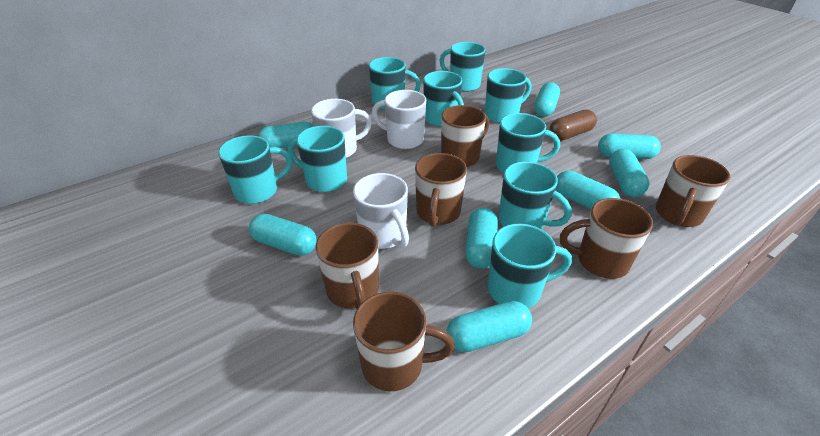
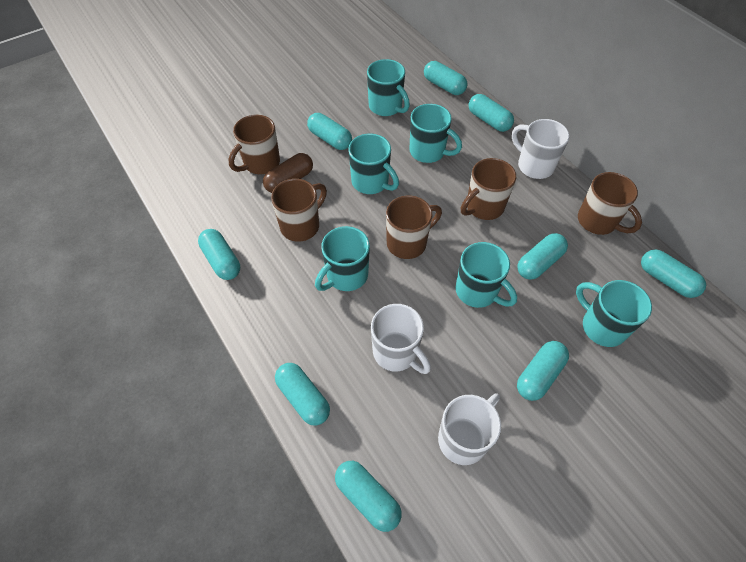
brown mug: [315,223,379,309] [353,291,455,391] [415,153,467,227] [441,105,489,167] [560,198,653,279] [656,155,731,227] = 6 -> [229,115,280,174] [271,179,327,242] [386,195,442,259] [461,158,516,220] [578,172,642,235] = 5
turquoise capsule: [249,214,317,256] [258,122,314,148] [447,301,532,352] [466,208,498,269] [534,82,560,117] [556,171,620,209] [598,133,661,159] [609,149,650,197] = 8 -> [198,229,240,280] [275,363,330,425] [307,113,352,150] [335,461,402,532] [424,61,467,95] [469,94,514,132] [517,233,568,280] [517,341,569,401] [641,249,706,298] = 9
turquoise mug: [218,135,293,204] [288,126,347,192] [369,57,421,110] [423,71,464,127] [440,42,486,92] [485,68,531,123] [488,224,572,308] [496,113,560,173] [499,162,572,229] = 9 -> [315,226,370,291] [348,134,399,194] [367,59,410,116] [410,104,462,163] [455,242,517,308] [576,280,652,347] = 6

